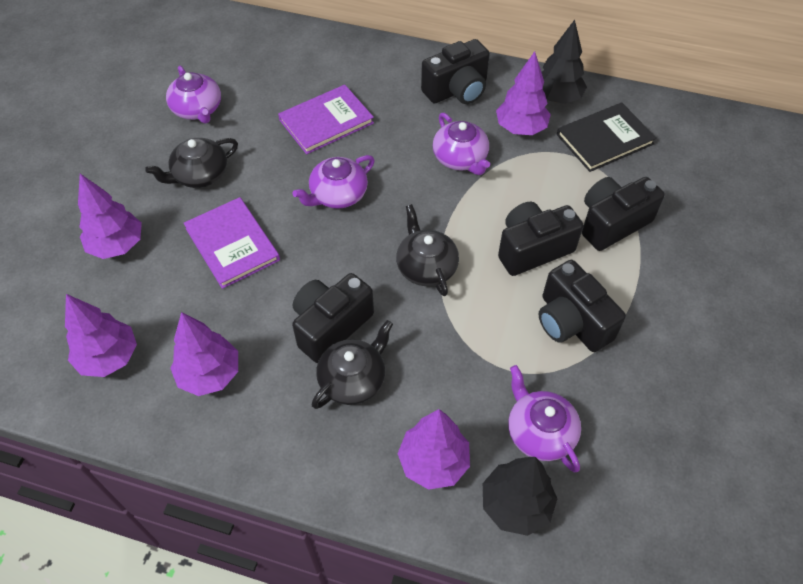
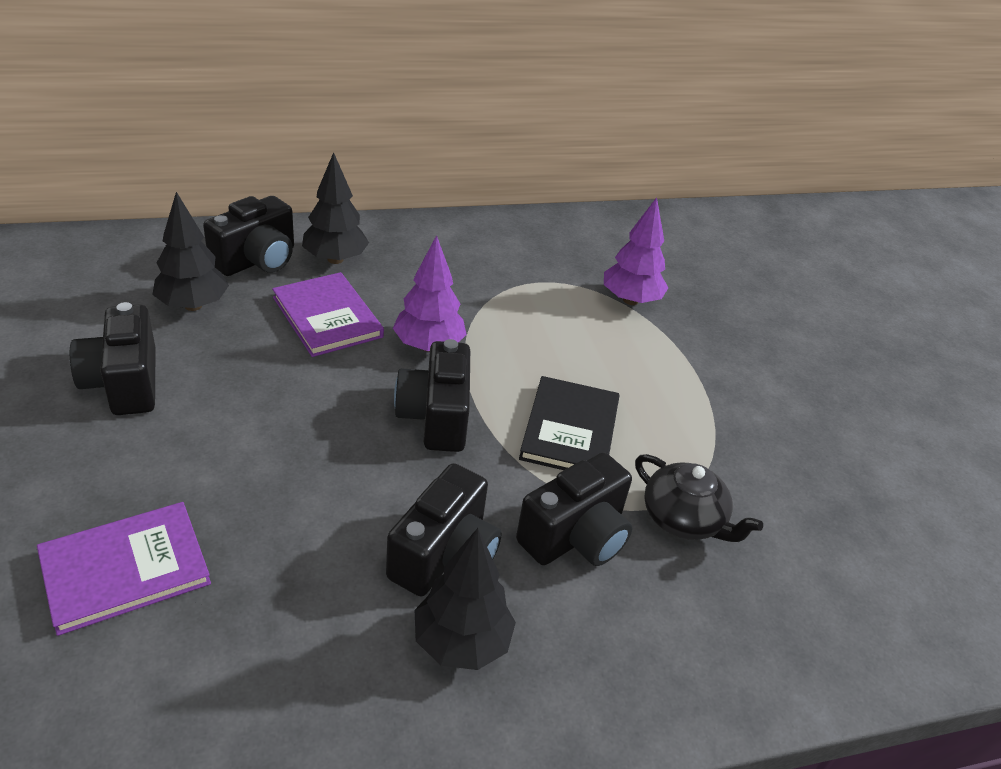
black teapot: [145,138,238,188] [312,320,393,409] [396,204,459,296] = 3 -> [635,454,763,542] = 1
black tree: [483,457,557,536] [541,20,587,104] = 2 -> [152,192,229,311] [302,152,369,264] [414,528,516,670] = 3
purple teapot: [166,66,221,123] [293,155,375,209] [433,113,490,175] [508,365,581,472] = 4 -> none = 0
purple tree: [65,294,137,377] [78,174,142,259] [170,312,238,396] [397,409,470,490] [496,51,551,135] = 5 -> [393,235,467,352] [604,197,668,305] = 2

